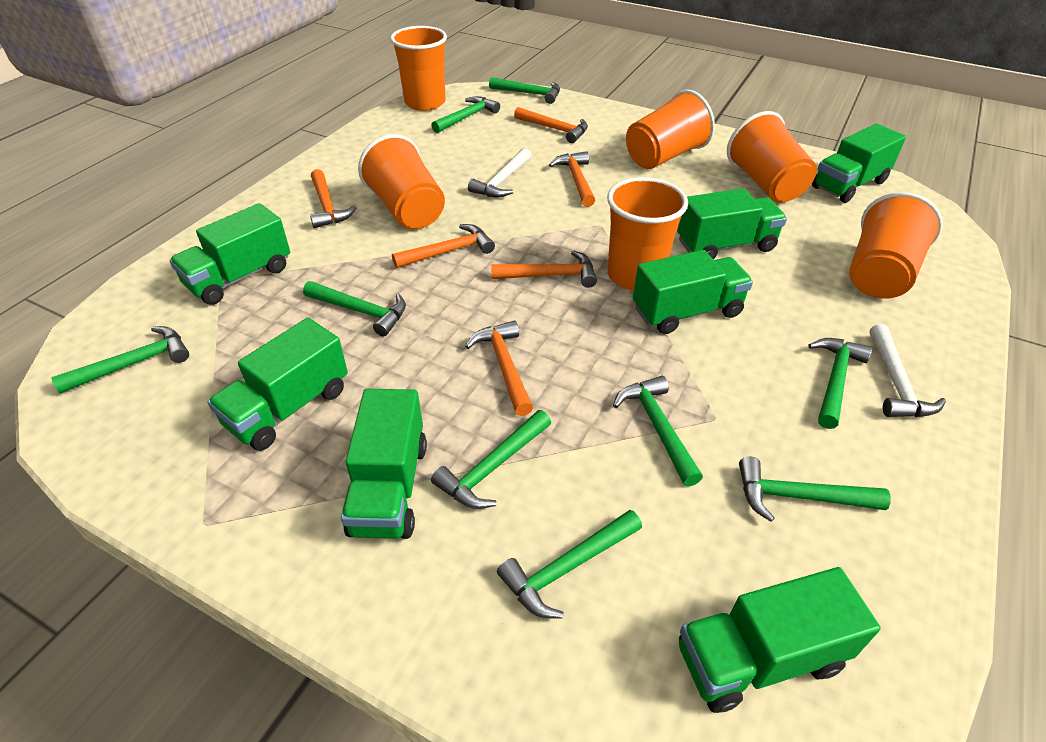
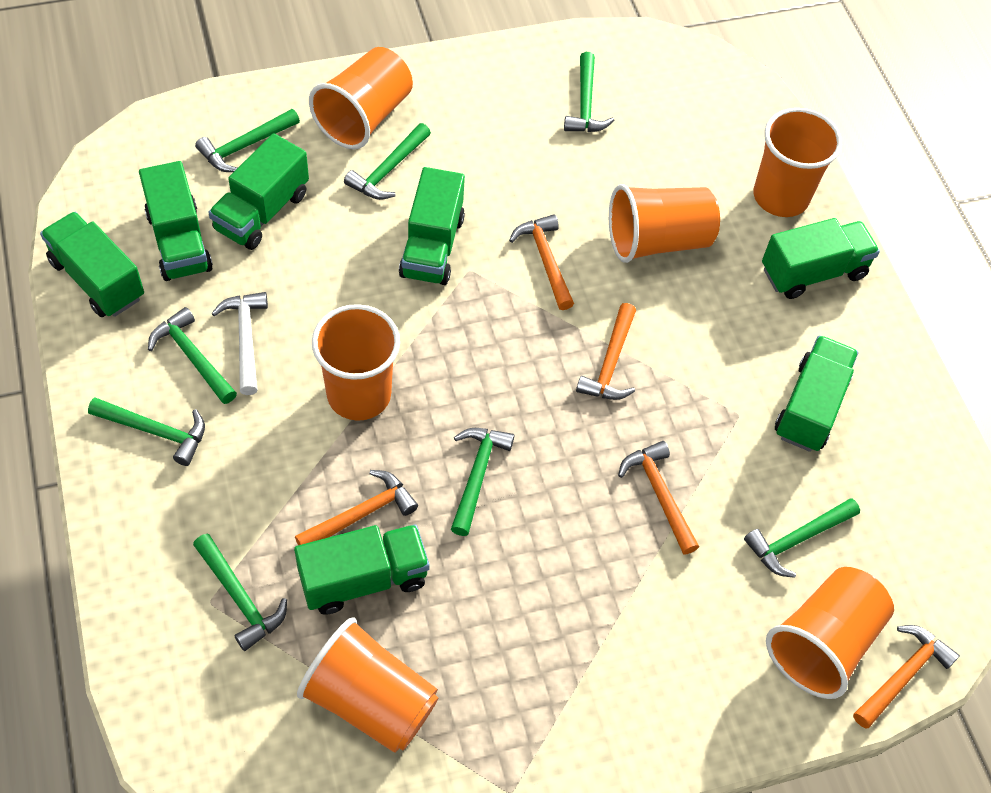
green hammer: [51,326,189,394] [303,281,406,337] [431,96,500,133] [431,410,551,509] [489,77,560,104] [497,510,642,619] [613,376,703,487] [739,457,891,522] [808,338,872,429] = 9 -> [88,397,205,466] [148,307,237,404] [193,534,287,651] [195,109,300,172] [344,123,431,200] [451,428,515,536] [564,52,614,132] [744,498,860,578] = 8
orange hammer: [310,169,356,228] [392,224,495,268] [465,321,533,416] [491,250,597,288] [514,107,588,143] [549,151,595,207] = 6 -> [295,470,418,545] [509,214,574,310] [576,303,636,400] [618,441,699,554] [853,625,960,729] = 5
white hammer: [468,148,531,198] [870,324,946,417] = 2 -> [211,292,268,395] = 1

